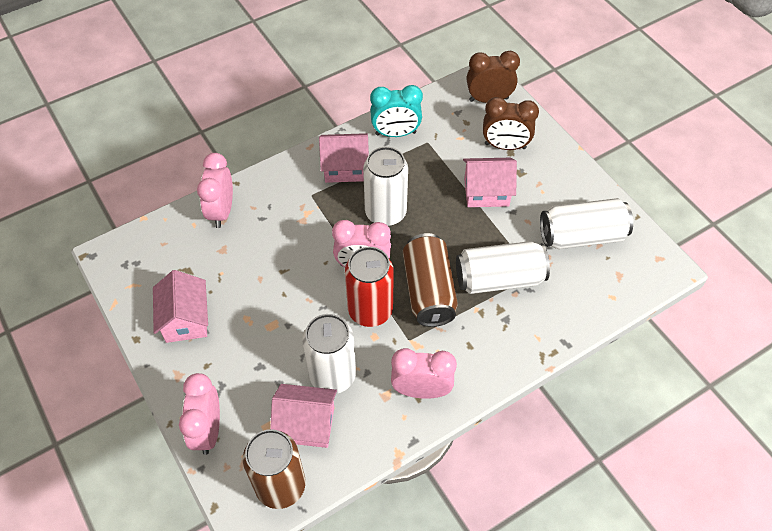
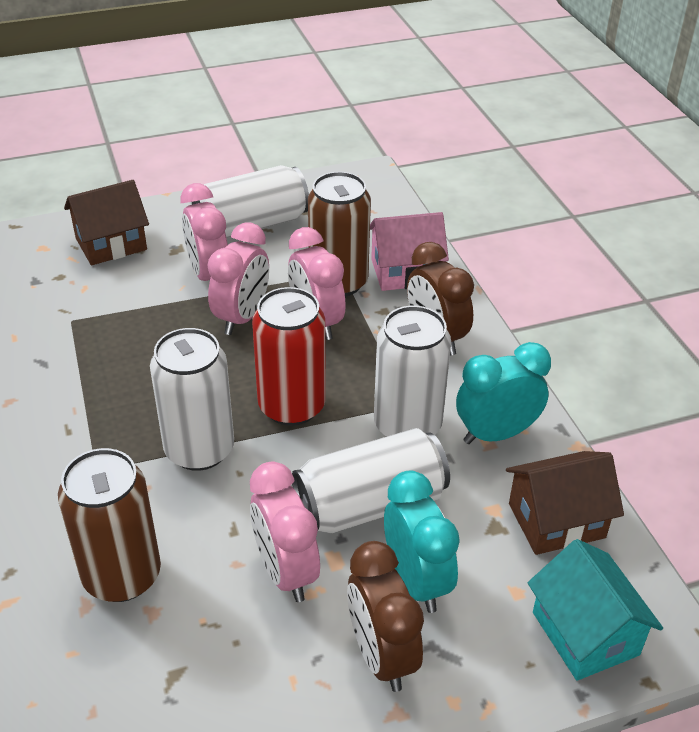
brown house: none = 0 -> [64,180,149,265] [506,451,624,555] = 2
pink house: [153,270,208,343] [270,384,337,448] [319,133,369,183] [463,158,517,207] = 4 -> [370,212,449,291] = 1
turquoise clock: [370,85,423,137] = 1 -> [384,470,460,613] [456,342,551,444] = 2
turquoise house: none = 0 -> [528,539,663,681] = 1

